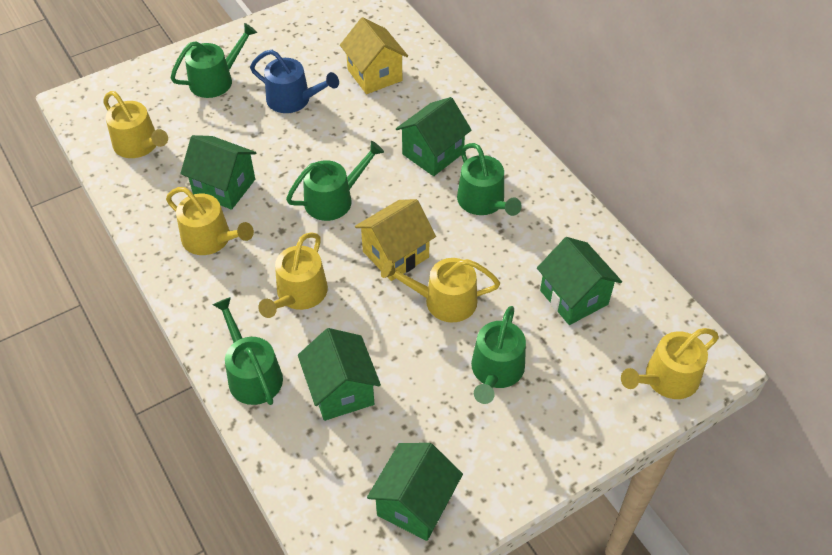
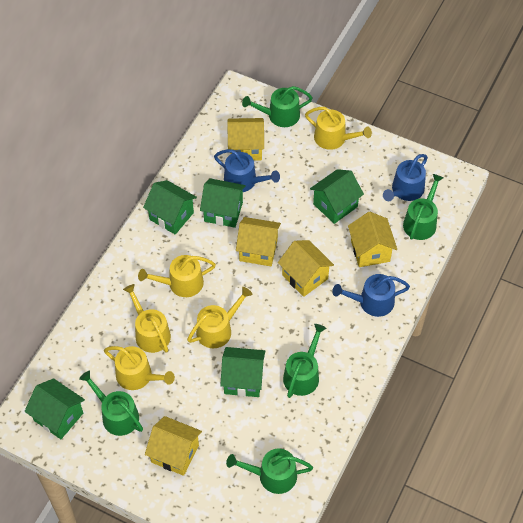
blue watering can: [250,50,339,113] = 1 -> [214,149,280,192] [332,274,410,317] [383,154,428,201] = 3
yellow house: [340,17,408,94] [355,199,436,281] = 2 -> [145,416,202,476] [227,118,264,161] [236,217,281,266] [278,240,334,297] [348,212,397,267] = 5

